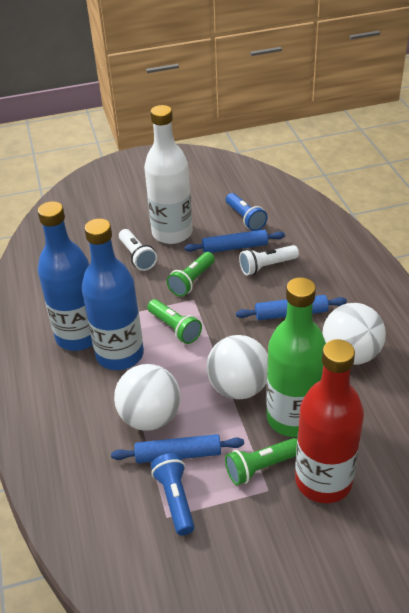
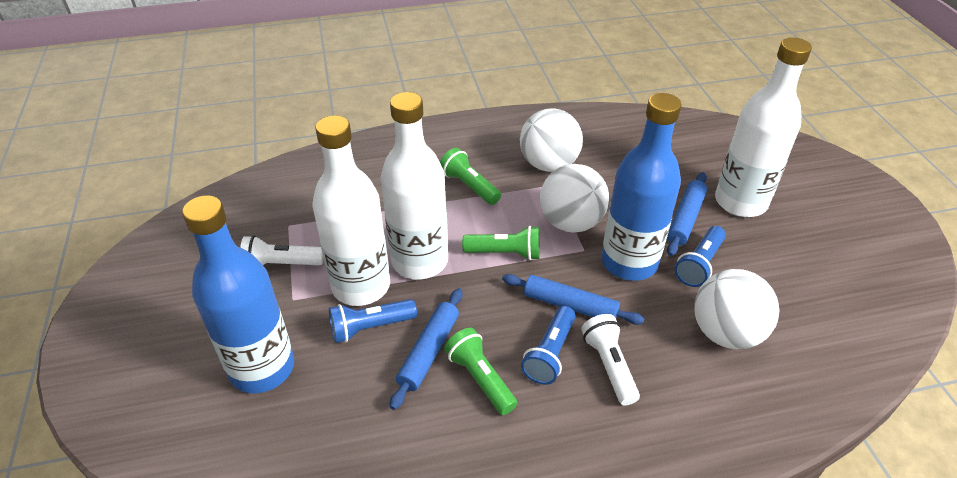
blue flashlight: [151,453,195,535] [226,193,268,231] = 2 -> [329,299,417,343] [521,306,576,385] [675,226,726,287] = 3
green bottle: [266,277,326,437] = 1 -> none = 0
red bottle: [295,339,364,503] = 1 -> none = 0
white bottle: [144,105,192,244] = 1 -> [313,115,390,306] [381,92,448,280] [715,37,812,217] = 3

